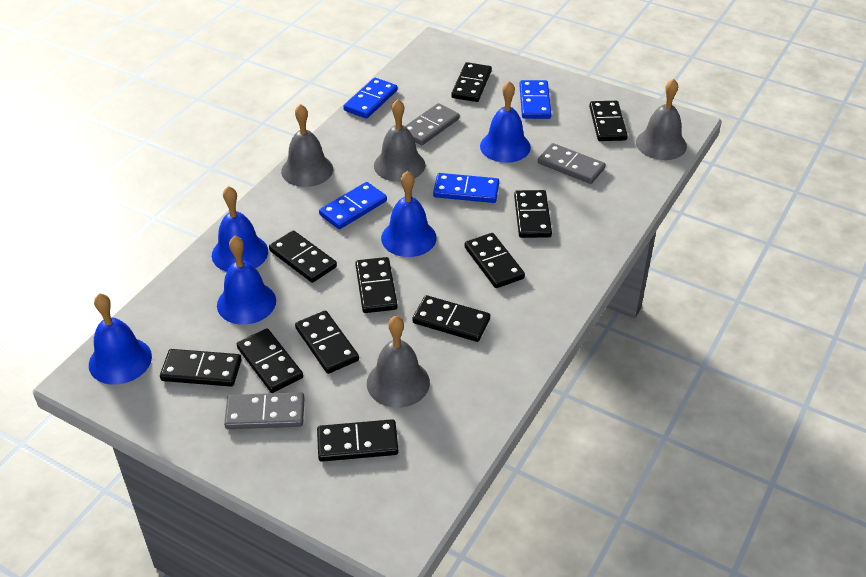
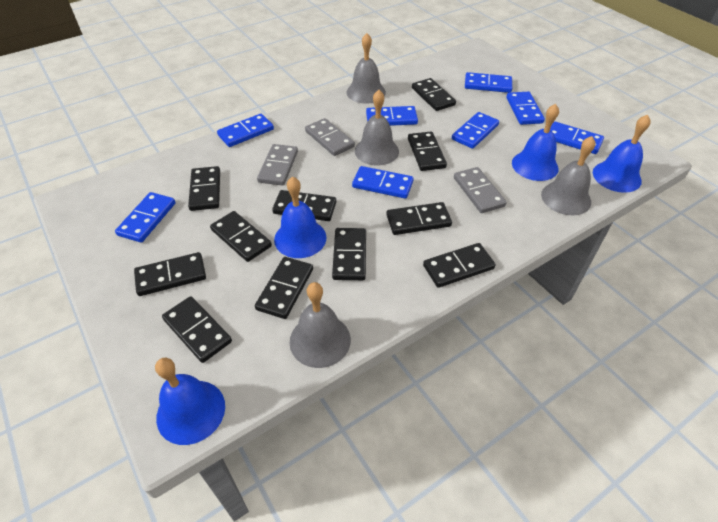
blue bell: [89,293,152,385] [212,186,268,272] [217,236,276,325] [381,171,437,257] [480,81,531,163] = 5 -> [155,358,225,445] [274,176,327,258] [512,104,559,181] [593,115,651,193] = 4
blue domino: [319,182,387,229] [343,78,397,119] [433,173,499,203] [519,80,551,119] = 4 -> [115,192,176,243] [217,114,274,147] [352,166,414,199] [366,106,418,126] [452,112,499,149] [465,72,512,93] [506,92,545,125] [550,121,604,154] = 8

